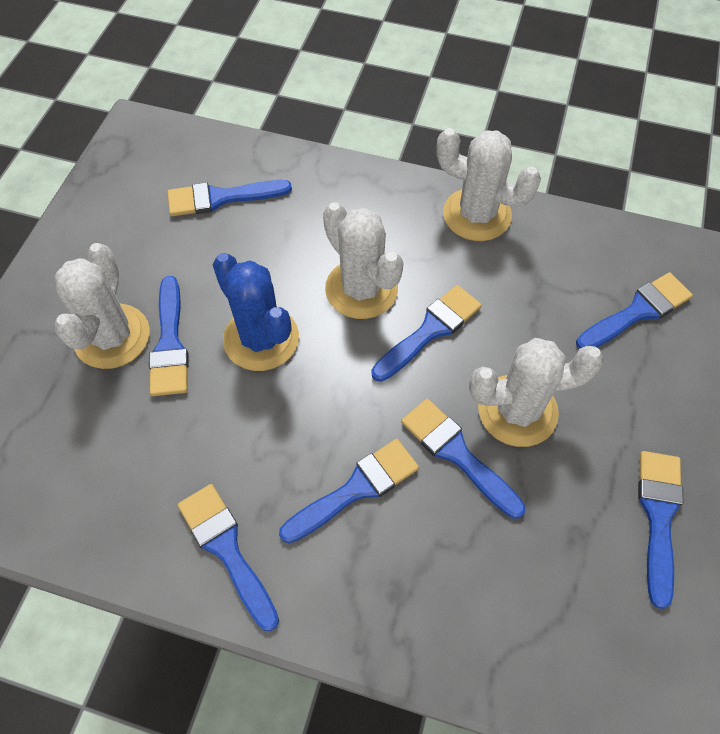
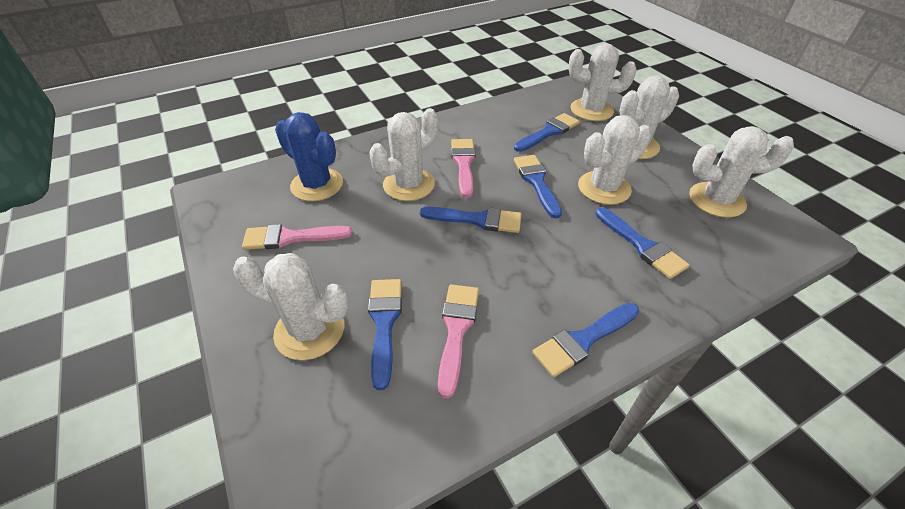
blue brush: [149,276,189,396] [168,180,292,216] [178,484,279,631] [279,439,419,543] [371,285,482,382] [401,398,525,519] [576,272,693,349] [638,451,683,609] = 8 -> [368,279,402,390] [420,207,521,233] [514,113,580,152] [514,155,562,219] [532,303,639,377] [595,207,690,279] = 6
pink brush: none = 0 -> [242,224,352,250] [438,284,479,398] [451,139,476,198] = 3
white cactus: [54,243,150,369] [323,202,403,319] [436,128,541,241] [469,338,604,447] = 4 -> [233,253,349,360] [370,108,438,201] [568,43,637,121] [578,115,651,205] [620,76,679,159] [689,126,794,218] = 6

